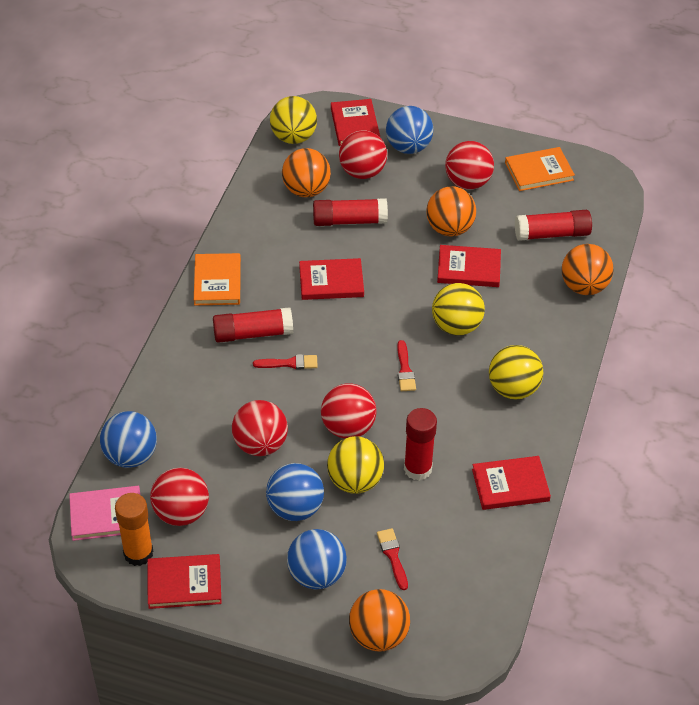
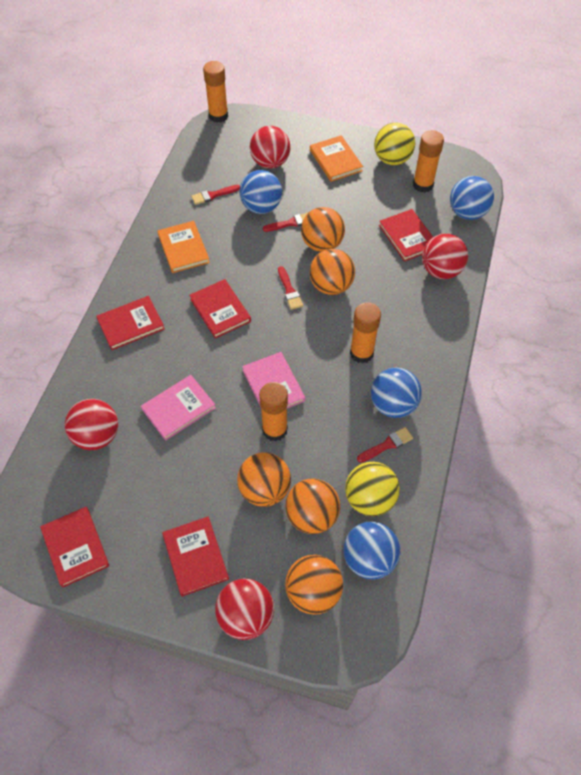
orange ball: [282,148,331,197] [349,589,410,652] [426,186,476,236] [562,244,613,295] = 4 -> [237,453,291,507] [285,479,340,534] [285,555,343,615] [301,207,345,252] [310,249,355,295] = 5
orange glue stick: [115,493,153,566] = 1 -> [203,61,228,123] [259,382,288,441] [350,302,381,364] [413,130,444,193] = 4
pink book: [69,486,140,541] = 1 -> [141,375,216,441] [242,352,305,408] = 2
red ball: [150,468,209,526] [232,400,288,456] [321,383,377,439] [339,130,387,179] [445,141,494,190] = 5 -> [65,399,118,450] [215,578,274,640] [250,126,291,169] [422,234,468,279] = 4
red brush: [253,354,318,369] [377,528,408,590] [397,340,416,391] = 3 -> [191,185,240,205] [263,213,308,232] [278,266,303,310] [357,427,413,463] = 4
red glue stick: [213,307,293,343] [313,198,388,226] [404,408,437,481] [515,210,592,241] = 4 -> none = 0
yellow ball: [270,96,317,144] [327,436,384,494] [432,283,485,336] [489,345,543,399] = 4 -> [345,462,400,516] [374,123,415,165] = 2

